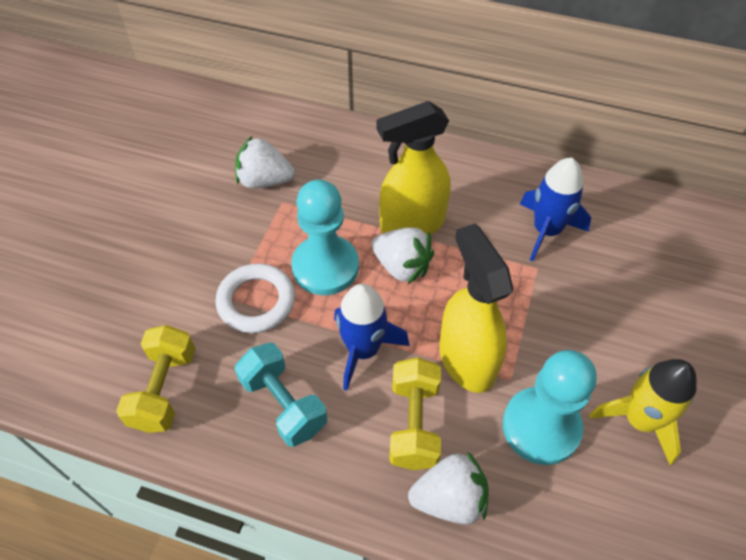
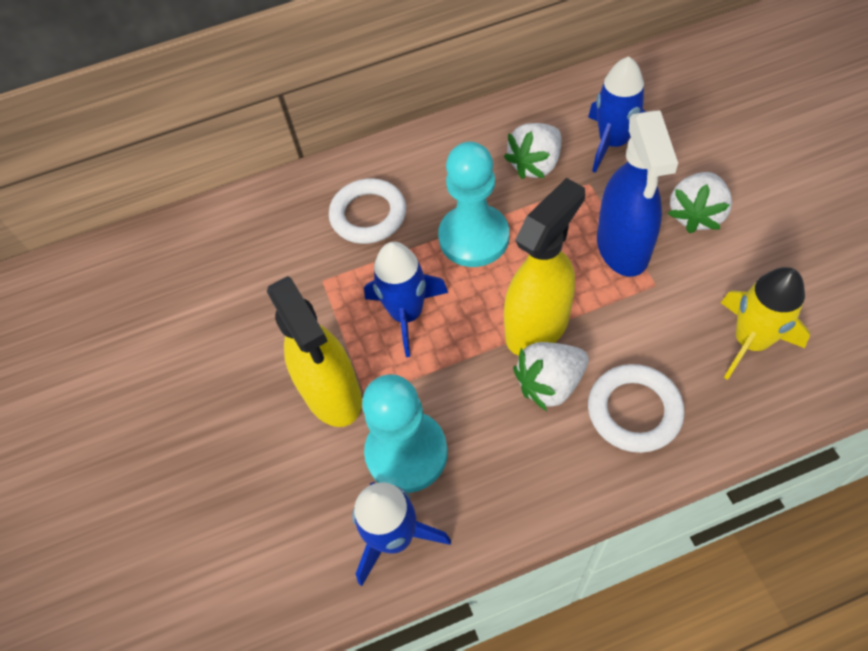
blue rocket: [334,284,410,391] [520,158,591,261] = 2 -> [352,482,451,586] [364,242,448,357] [588,56,646,173] = 3
blue spray bottle: none = 0 -> [597,110,678,277] = 1
turquoise dumbbell: [235,343,327,447] = 1 -> none = 0
white ring: [215,263,295,333] = 1 -> [329,178,406,244] [588,364,685,453] = 2
yellow dumbbell: [116,325,196,433] [389,357,441,470] = 2 -> none = 0

